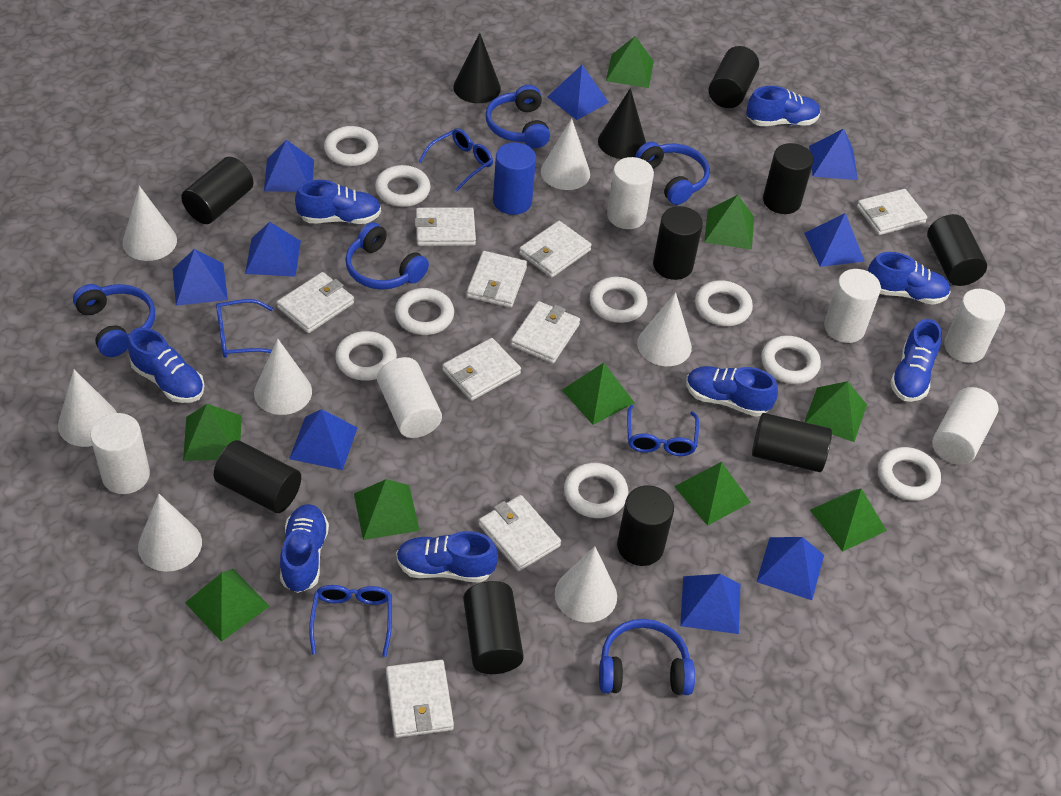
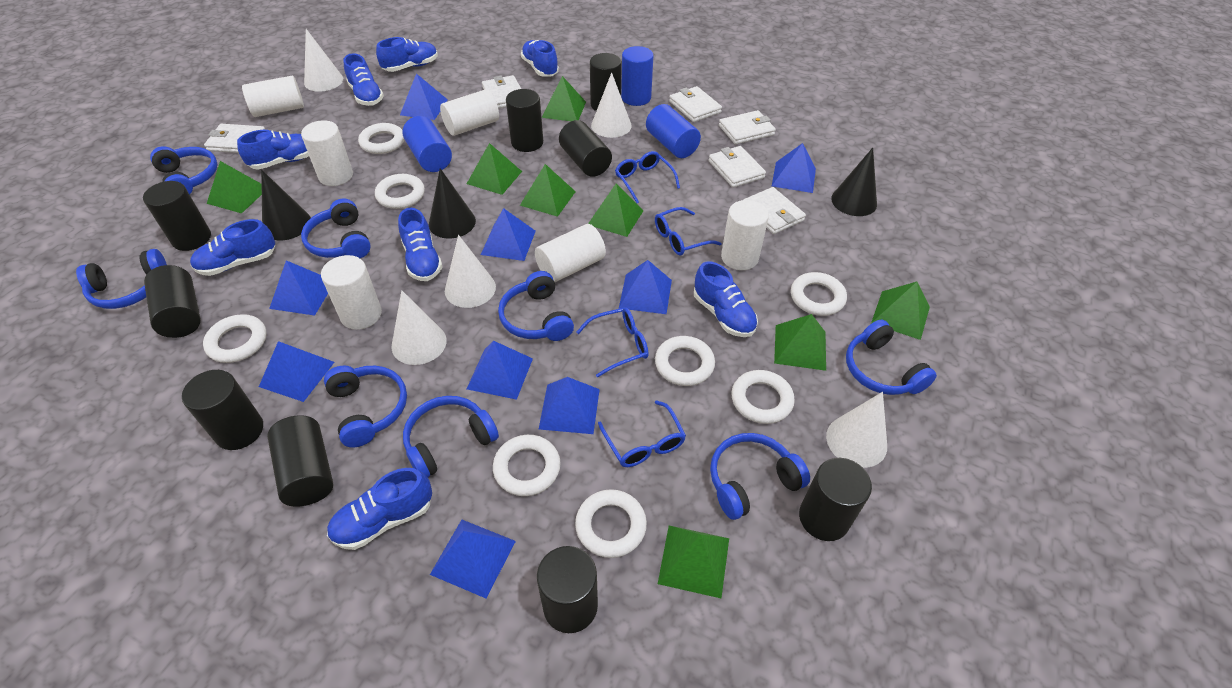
black cone: [453,33,501,103] [598,88,646,159] = 2 -> [261,170,311,240] [429,168,476,239] [831,148,877,216] = 3
blue cylinder: [493,142,536,215] = 1 -> [403,116,452,172] [621,46,654,106] [646,104,701,158] = 3
blue headphones: [73,284,155,357] [345,222,429,290] [486,85,550,148] [599,619,695,695] [635,142,710,205] = 5 -> [76,249,167,309] [150,146,218,194] [301,198,371,258] [324,366,407,447] [403,396,499,478] [498,271,574,341] [710,433,810,520] [846,320,937,395] = 8
green pyramid: [183,404,242,461] [185,569,270,642] [354,479,420,540] [562,363,635,425] [606,36,654,88] [674,462,751,526] [704,195,754,250] [804,381,867,442] [810,488,887,552] = 9 -> [207,161,262,213] [467,143,522,195] [520,164,576,217] [542,76,586,121] [588,183,643,237] [658,525,729,598] [774,314,826,371] [871,282,930,340] = 8
white cone: [58,369,117,447] [123,186,177,261] [138,494,202,572] [254,339,312,415] [541,118,590,190] [555,546,617,623] [637,292,692,366] = 7 -> [304,29,343,92] [392,290,447,365] [445,235,496,308] [591,72,632,138] [826,392,887,468] = 5
white ring: [324,126,378,166] [335,331,397,381] [375,165,431,207] [395,288,454,335] [564,463,628,518] [590,277,648,323] [695,280,753,326] [761,336,821,384] [878,447,941,501] = 9 -> [203,314,266,363] [358,123,404,154] [375,174,425,209] [493,435,561,496] [575,489,647,558] [655,336,715,386] [731,370,795,424] [791,272,847,316] = 8
white wallet: [277,272,354,333] [386,660,454,738] [415,207,476,246] [442,338,521,401] [467,251,527,308] [479,495,561,571] [511,301,580,364] [519,221,592,278] [857,189,927,235] = 9 -> [204,124,265,153] [482,75,521,109] [669,86,722,122] [709,146,766,188] [719,110,776,144] [743,187,806,234] = 6

